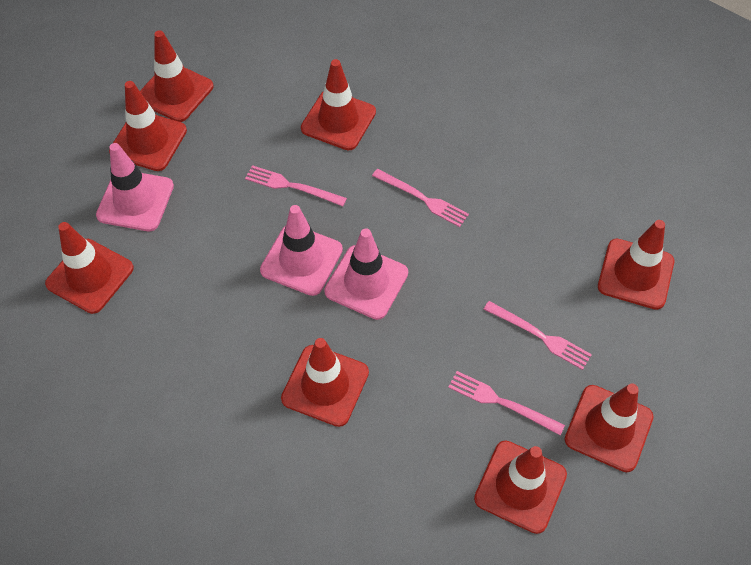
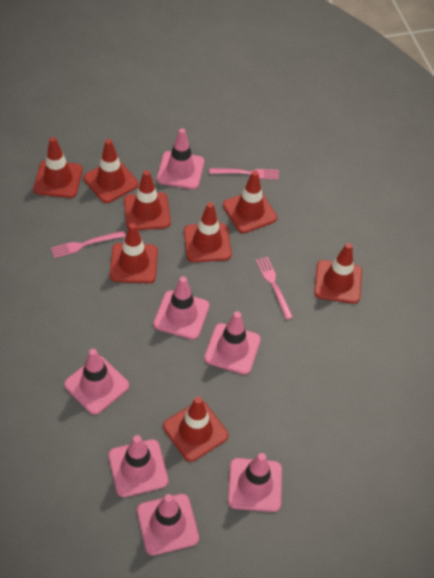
pink fork: [245,165,347,206] [372,169,469,227] [448,371,565,435] [484,301,592,370] = 4 -> [51,231,126,258] [209,168,279,180] [256,257,293,320] = 3
pink traffic cone: [96,143,174,231] [260,205,343,296] [324,228,408,320] = 3 -> [64,349,129,415] [108,435,168,497] [137,494,199,556] [153,276,209,340] [157,128,204,189] [204,311,261,375] [228,453,282,512] = 7

